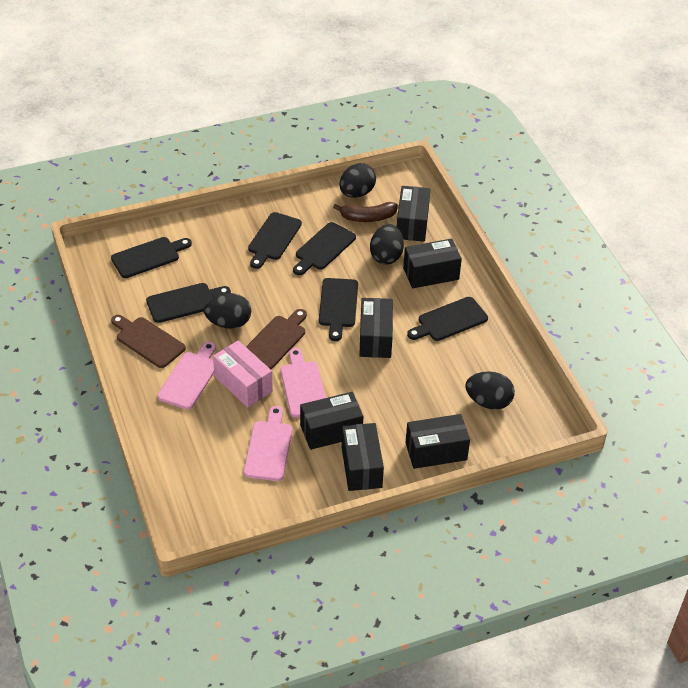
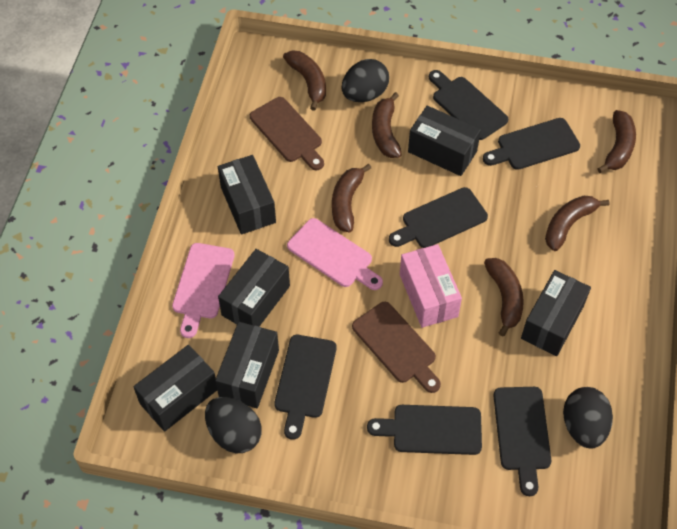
black egg: [204,293,251,329] [339,163,376,198] [370,224,404,265] [465,371,515,410] = 4 -> [205,397,262,453] [342,59,389,102] [563,387,613,449] = 3
brown banana: [333,202,398,222] = 1 -> [283,50,326,111] [332,164,371,232] [372,92,402,158] [484,258,524,336] [545,196,610,251] [597,110,636,173] = 6
pink cutting board: [157,342,216,410] [244,406,292,481] [280,348,326,418] = 3 -> [172,243,235,338] [287,218,383,290] = 2

